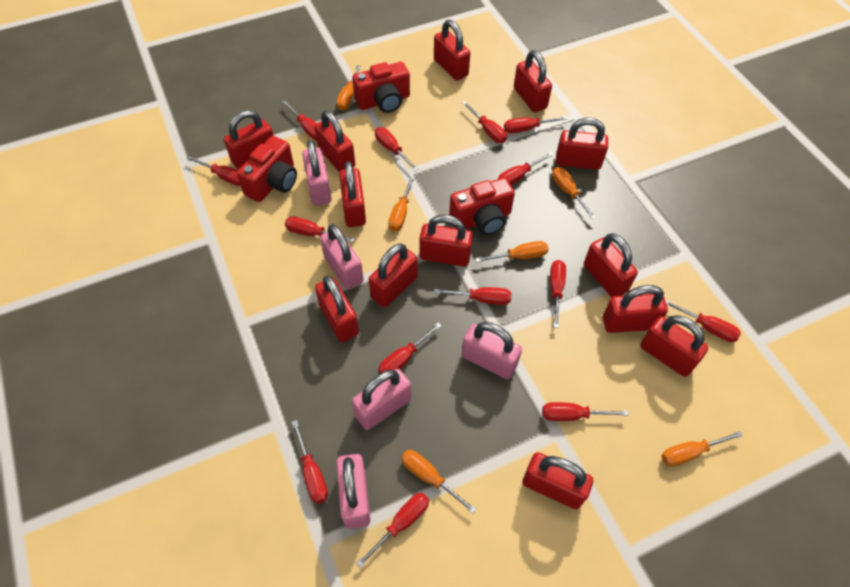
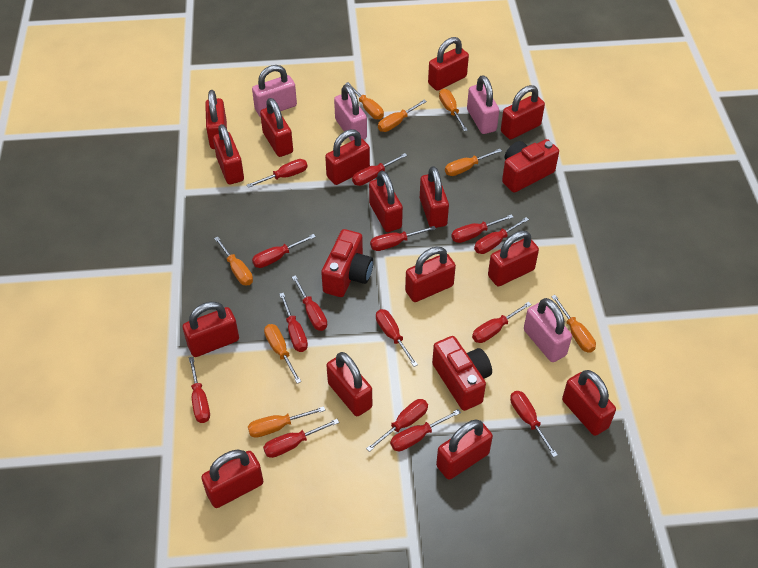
orange screwdriver: [336,65,361,111] [388,175,415,232] [401,450,477,513] [475,241,548,262] [552,167,596,219] [662,431,743,466] = 6 -> [214,237,253,286] [248,406,325,438] [264,324,301,384] [345,82,384,119] [378,100,427,132] [439,89,468,131] [445,149,502,176] [551,295,596,353] = 8
pink padlock: [302,140,332,205] [320,224,364,290] [336,454,370,529] [352,369,411,430] [462,322,522,379] = 5 -> [252,65,297,117] [334,84,367,141] [467,75,499,134] [524,298,572,362] = 4
red padlock: [224,110,274,169] [314,110,355,172] [315,275,359,342] [339,161,366,227] [369,244,418,307] [419,215,473,267] [434,20,470,80] [514,50,552,112] [522,452,593,509] [556,118,608,170] [584,233,638,297] [603,285,668,333] [640,315,708,377] = 13 -> [182,302,239,357] [201,450,264,508] [205,90,227,149] [213,124,244,184] [260,98,293,157] [325,129,370,185] [327,352,372,416] [369,171,403,232] [405,247,456,302] [420,166,449,228] [428,37,469,91] [436,420,493,480] [488,231,539,286] [501,85,545,139] [562,370,616,436] = 15
red screwdriver: [186,156,240,186] [282,100,317,140] [285,216,355,242] [292,420,328,504] [356,493,429,568] [375,127,418,171] [378,322,442,374] [434,287,511,305] [462,101,507,143] [498,152,553,185] [504,116,567,133] [542,402,629,421] [550,260,566,328] [665,299,741,342] = 14 -> [189,357,210,423] [247,159,308,188] [252,234,316,268] [263,419,339,458] [279,293,308,352] [292,275,327,331] [352,153,407,186] [366,399,428,452] [370,226,436,251] [376,309,418,367] [390,409,461,451] [451,214,513,243] [472,302,532,343] [474,217,529,254] [510,391,558,457] = 15

